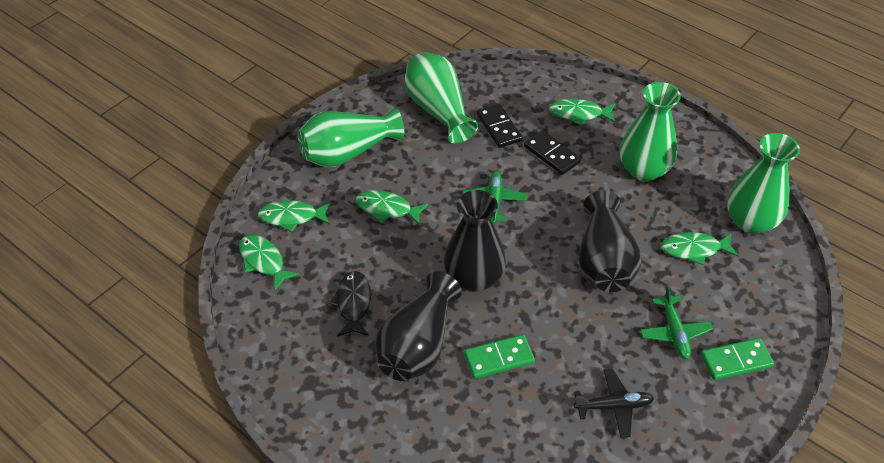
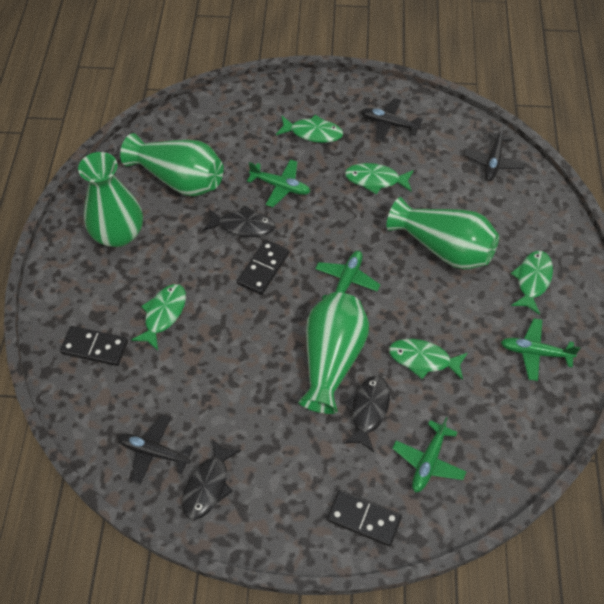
black domino: [477,104,523,148] [524,130,581,175] = 2 -> [60,326,128,366] [237,239,289,295] [327,490,402,547] = 3
black fish: [329,271,371,337] = 1 -> [182,439,241,520] [203,205,275,237] [343,376,390,452] = 3
black plane: [574,369,654,438] = 1 -> [117,415,193,485] [361,98,423,142] [463,124,525,181] = 3
black vase: [375,271,462,381] [444,190,506,292] [578,190,641,292] = 3 -> none = 0
green domino: [464,335,535,379] [701,338,774,380] = 2 -> none = 0
green plane: [463,171,528,224] [640,286,713,360] = 2 -> [247,159,310,207] [315,251,380,299] [392,417,466,492] [501,318,580,381] = 4

